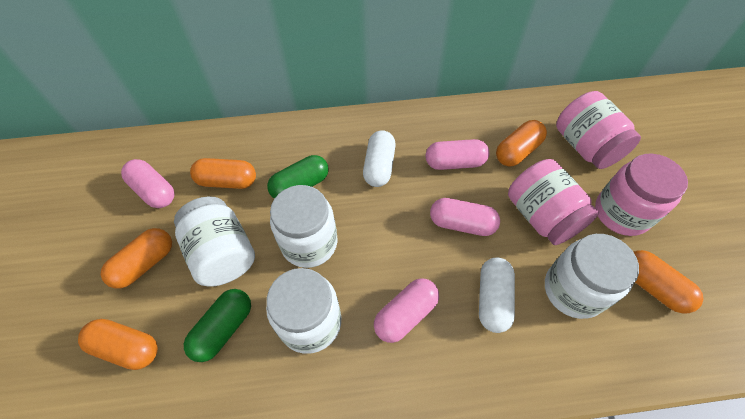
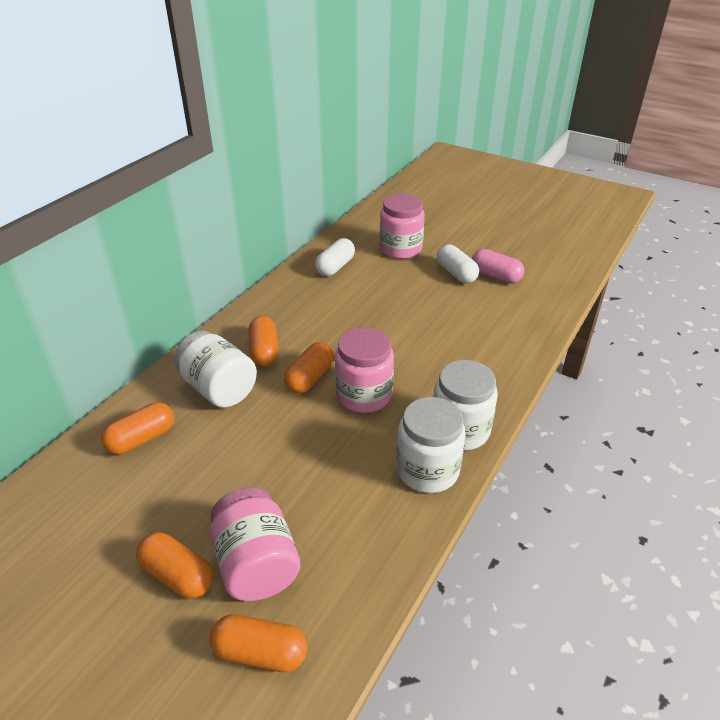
green capsule: [184,289,251,362] [267,155,329,199] = 2 -> none = 0
pink capsule: [121,159,174,208] [374,278,439,343] [426,139,489,170] [430,198,500,236] = 4 -> [472,249,524,283] = 1
white jar: [174,196,255,287] [266,268,341,354] [270,185,338,268] [545,234,639,319] = 4 -> [174,331,257,408] [396,397,466,493] [433,360,498,450] = 3

